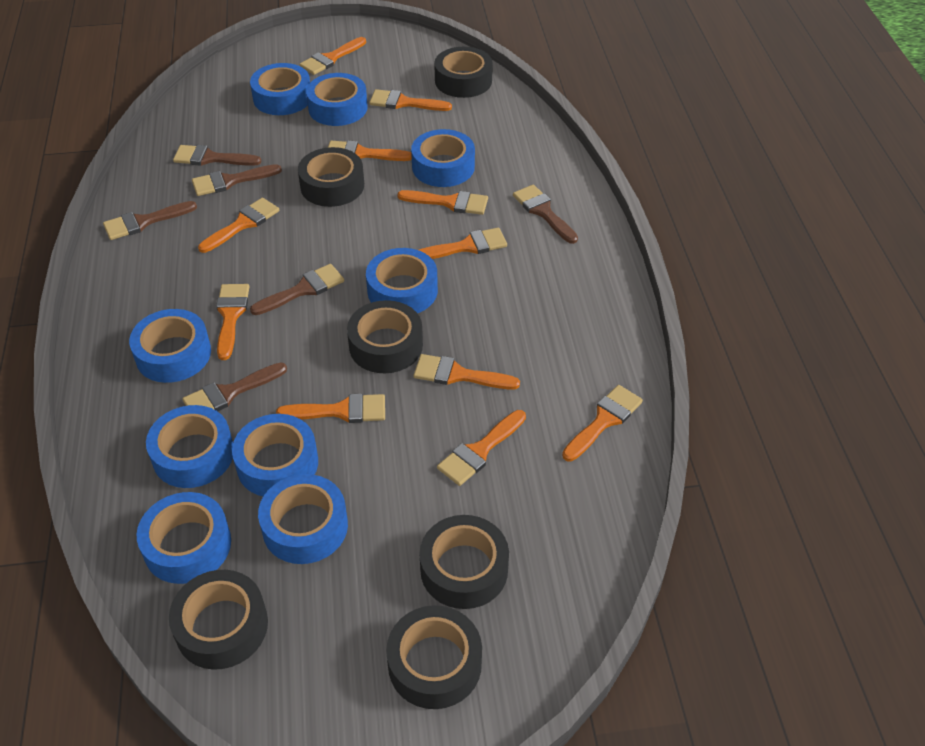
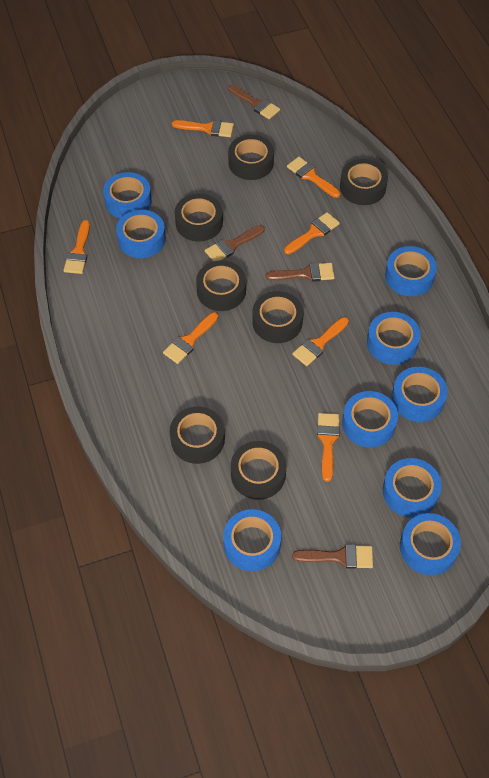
black tape: [169,570,268,670] [298,147,364,207] [347,300,423,373] [386,605,482,709] [419,515,509,609] [434,47,493,98] = 6 -> [170,407,225,464] [175,194,223,242] [196,260,246,311] [228,135,274,180] [231,441,286,500] [252,291,303,343] [340,159,388,205] = 7
brown brush: [103,201,197,240] [173,145,262,166] [182,362,287,411] [192,164,282,196] [250,264,344,315] [513,185,578,244] = 6 -> [205,225,265,261] [228,85,280,119] [266,263,335,282] [292,544,373,569] = 4
orange brush: [198,198,279,253] [216,284,249,360] [276,394,385,423] [300,37,366,75] [328,141,412,161] [369,89,452,111] [397,190,488,215] [414,354,520,390] [419,228,507,259] [437,410,526,486] [562,385,643,461] = 11 -> [64,220,90,274] [163,312,218,364] [172,120,234,137] [284,212,340,254] [287,157,340,198] [292,317,349,366] [317,413,340,482] = 7

